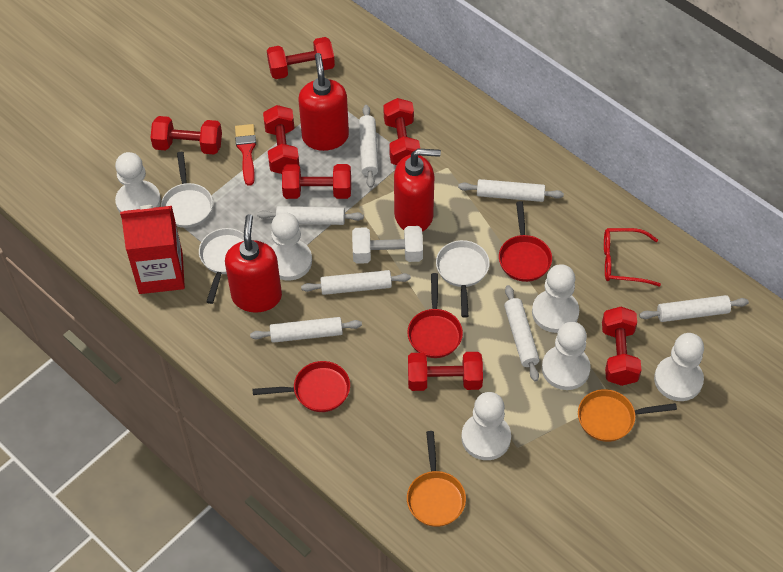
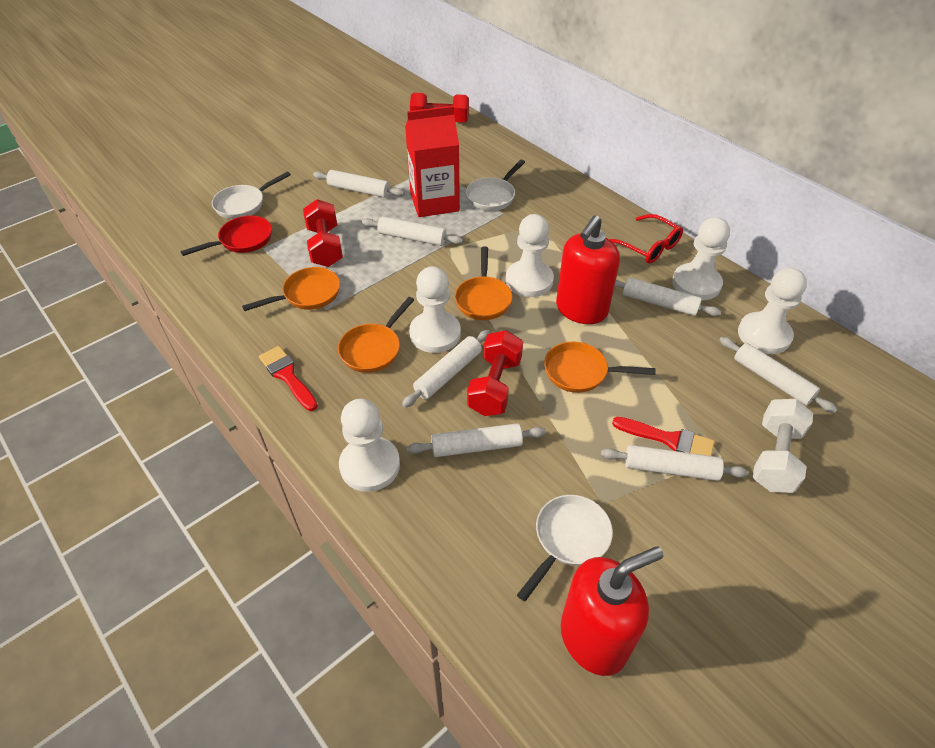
orange pan: [407,431,466,527] [578,389,677,442] = 2 -> [242,267,340,311] [338,297,414,373] [455,246,512,320] [544,341,656,393] = 4
red brush: [235,124,256,186] = 1 -> [259,346,318,411] [612,417,715,456] = 2
red dumbbell: [150,116,222,154] [263,105,300,174] [267,37,335,79] [282,164,351,199] [383,98,420,165] [408,352,483,391] [602,307,641,386] = 7 -> [303,199,343,267] [410,93,469,122] [467,330,523,416] = 3
red pan: [252,361,350,412] [407,273,463,358] [499,201,552,282] = 3 -> [181,215,272,256] = 1
red soap dispenser: [225,214,282,313] [298,53,349,151] [394,149,441,232] = 3 -> [556,215,620,324] [561,546,663,676] = 2
white pawn: [115,152,161,213] [271,213,312,280] [462,392,511,460] [532,264,579,333] [542,322,591,390] [654,333,704,401] = 6 -> [339,399,400,492] [409,266,461,353] [506,214,554,297] [672,217,730,300] [738,268,807,354] = 5

